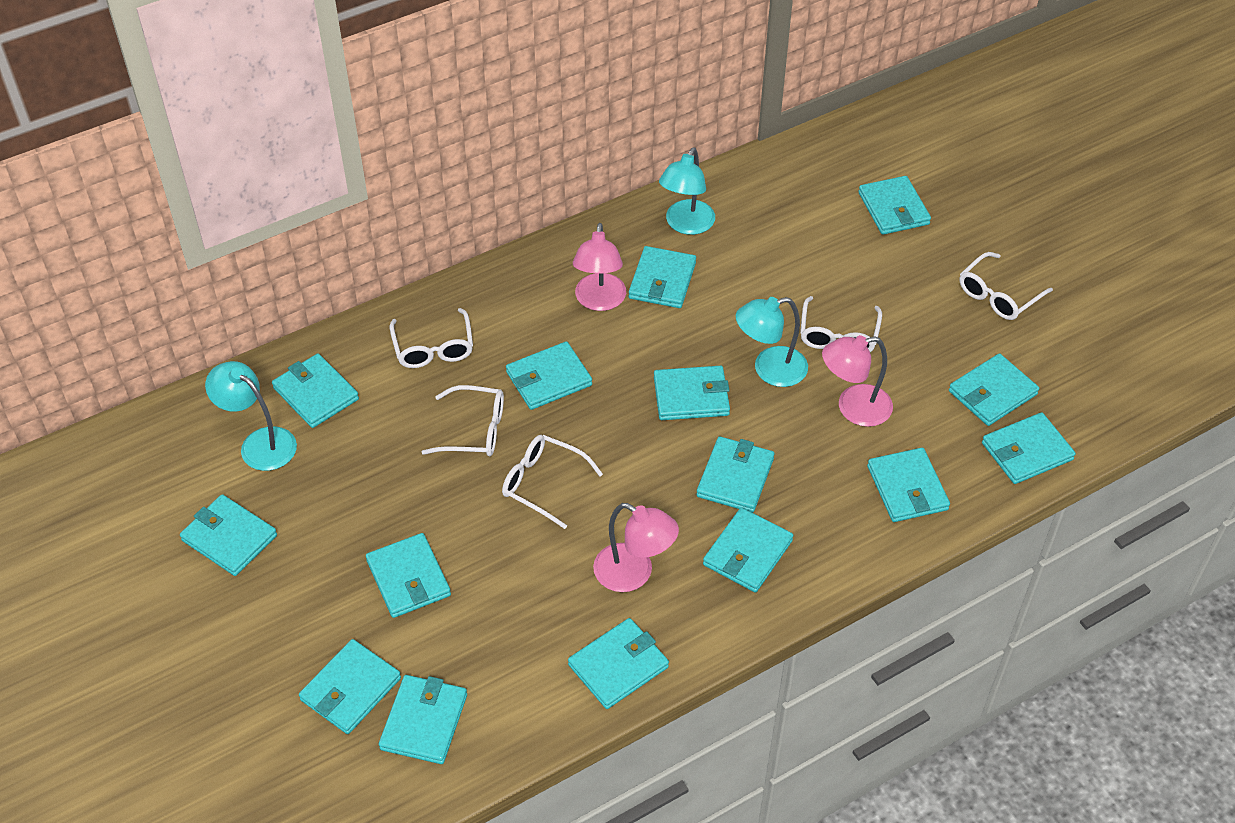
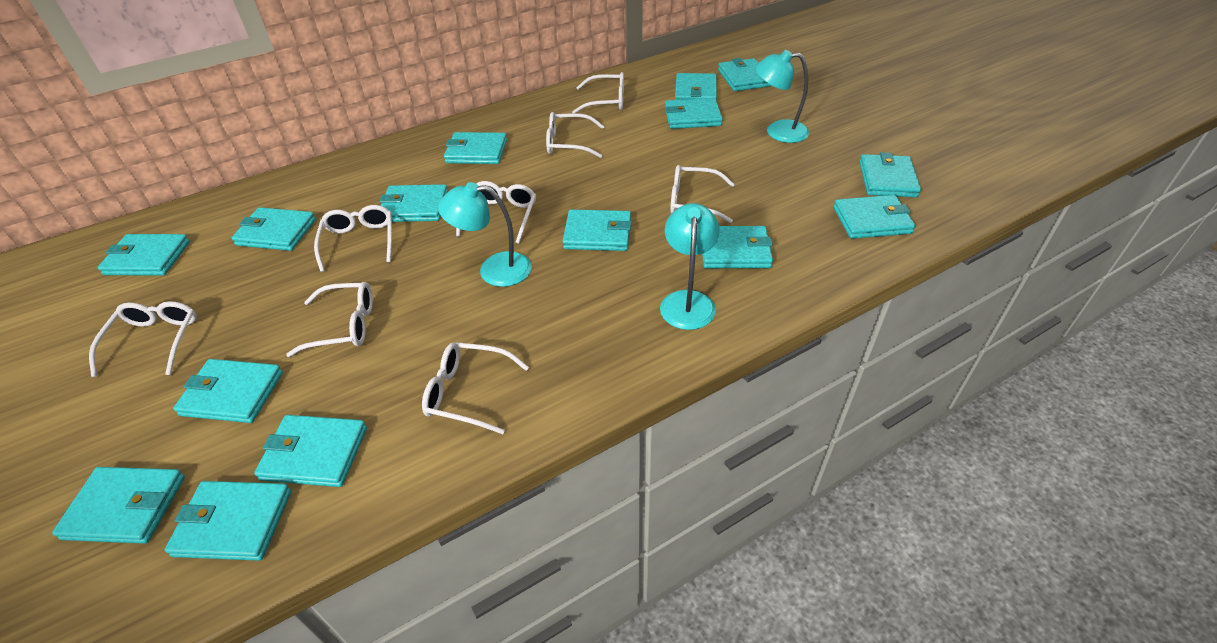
pink lamp: [573,223,626,311] [593,503,679,592] [822,335,893,427] = 3 -> none = 0
white glasses: [390,308,473,368] [422,385,504,457] [502,435,603,529] [800,296,882,352] [959,252,1053,320] = 5 -> [89,301,197,377] [286,282,373,357] [314,205,392,272] [422,342,529,434] [456,181,536,244] [546,112,605,158] [572,72,624,113] [670,165,735,223] = 8

